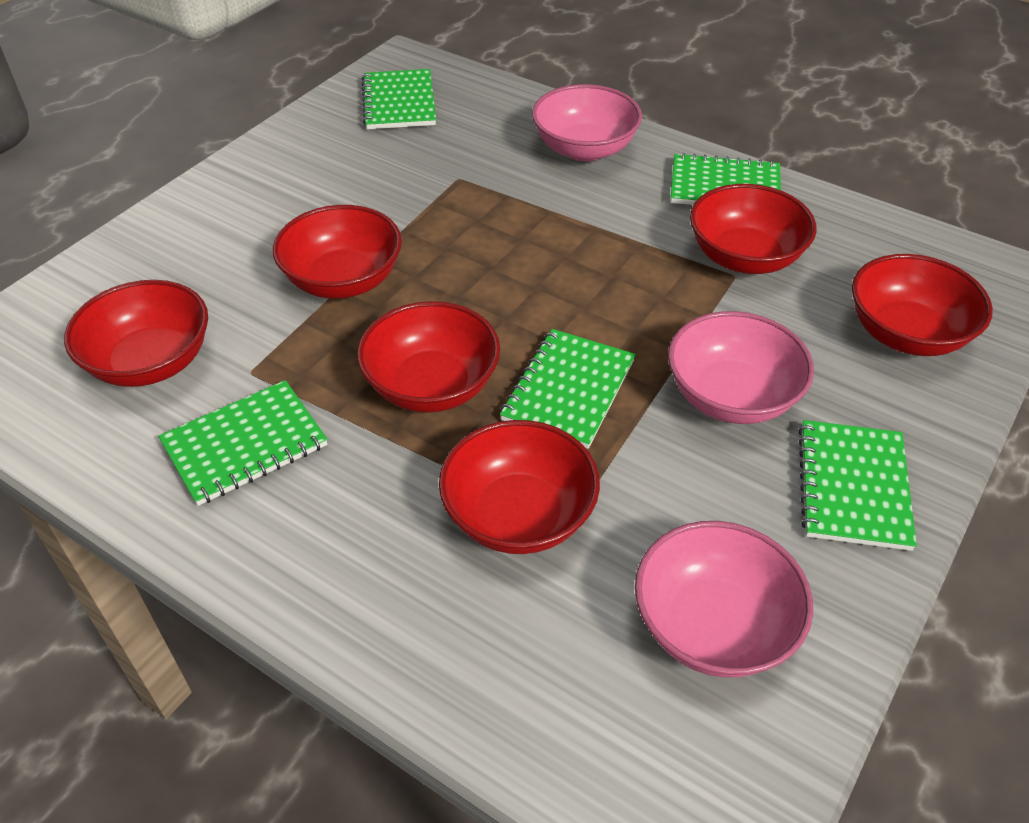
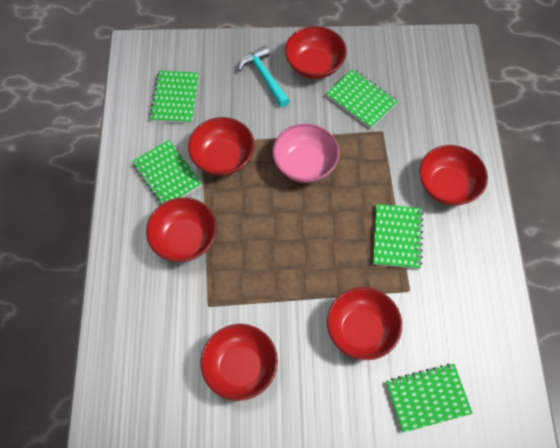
pink bowl: [532,84,642,161] [635,521,813,678] [668,311,814,424] = 3 -> [272,124,339,183] = 1
turquoise hammer: none = 0 -> [238,46,290,107] = 1

